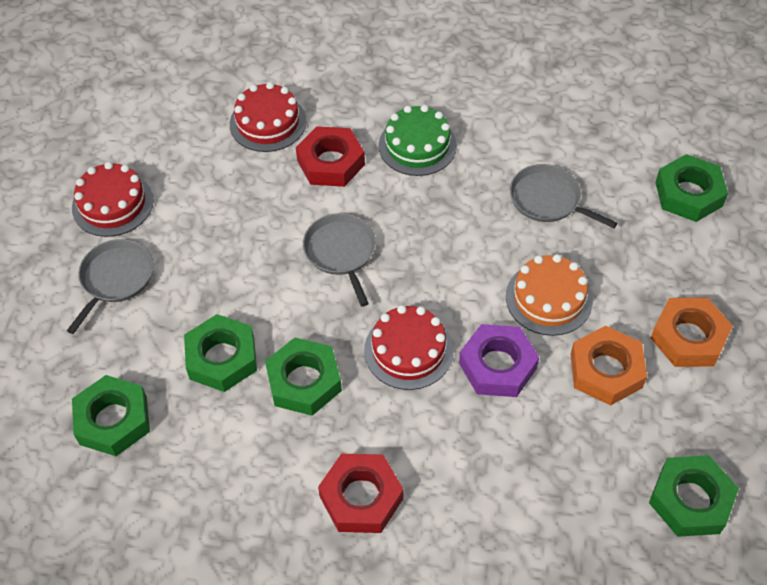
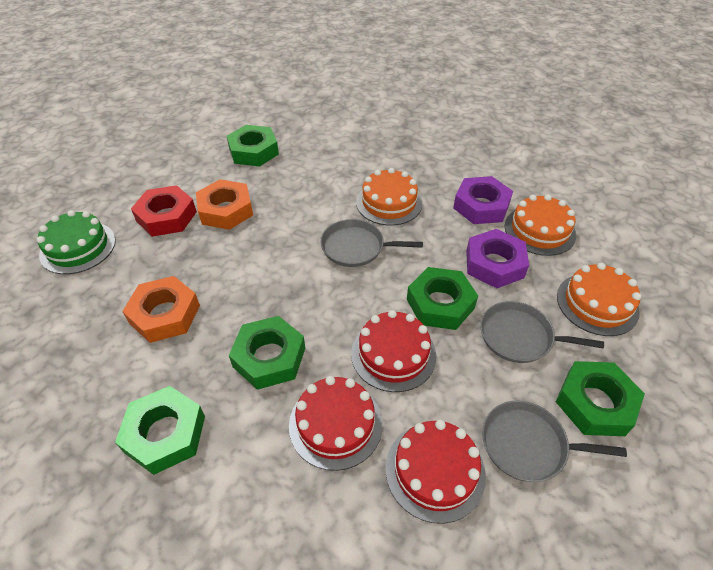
orange cake: [506,254,593,336] = 1 -> [356,168,422,225] [505,194,576,256] [557,263,641,336] = 3
purple nut: [459,324,539,397] = 1 -> [453,176,513,224] [466,229,529,288] = 2
red nut: [296,126,365,187] [318,454,403,533] = 2 -> [131,185,197,237] = 1

